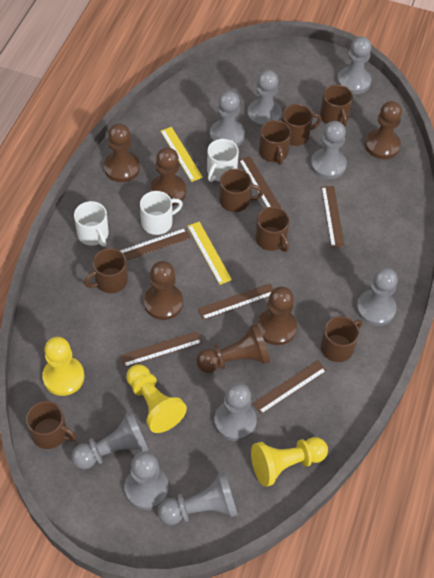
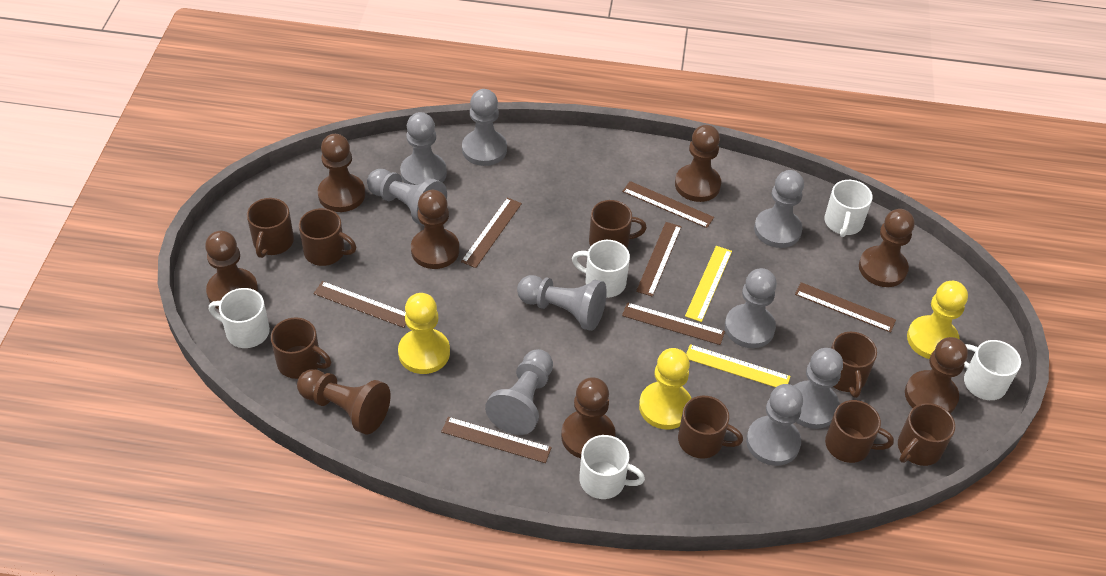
brown pawn: [104,123,140,182] [144,261,183,320] [150,147,186,206] [196,323,270,373] [257,286,297,345] [365,101,402,159] = 6 -> [205,231,258,309] [297,369,391,434] [318,134,365,212] [411,190,459,269] [561,377,615,458] [675,125,721,202] [859,209,915,287] [905,337,968,414] = 8
brown ruler: [120,228,191,261] [120,331,202,367] [198,283,273,320] [239,156,282,209] [252,360,327,414] [321,186,345,248] = 6 -> [314,281,406,328] [441,417,552,463] [461,198,522,268] [622,181,714,228] [622,302,725,345] [636,222,682,297] [795,282,896,333] = 7
white mug: [74,201,109,247] [140,191,183,235] [207,139,239,182] = 3 -> [209,288,270,348] [572,240,630,298] [579,435,645,499] [824,180,873,237] [964,340,1021,400] = 5

